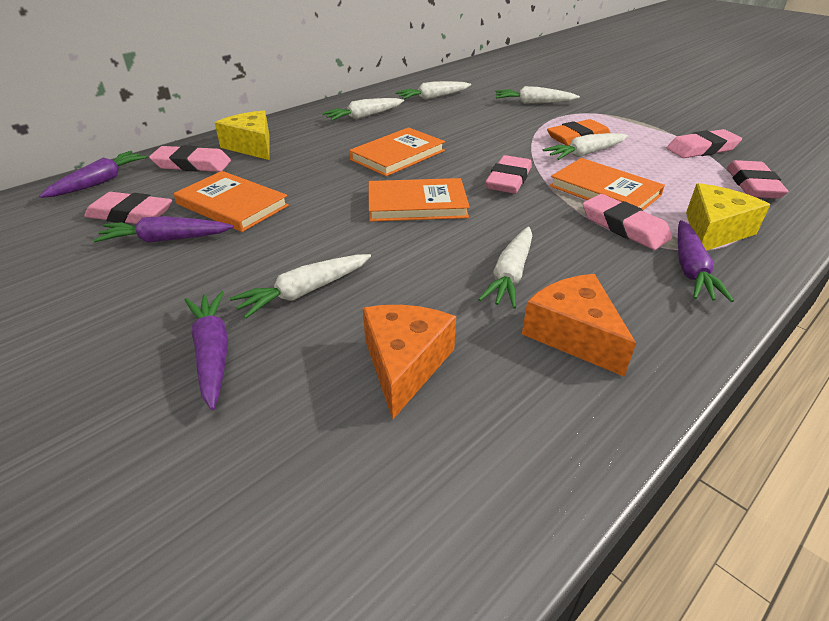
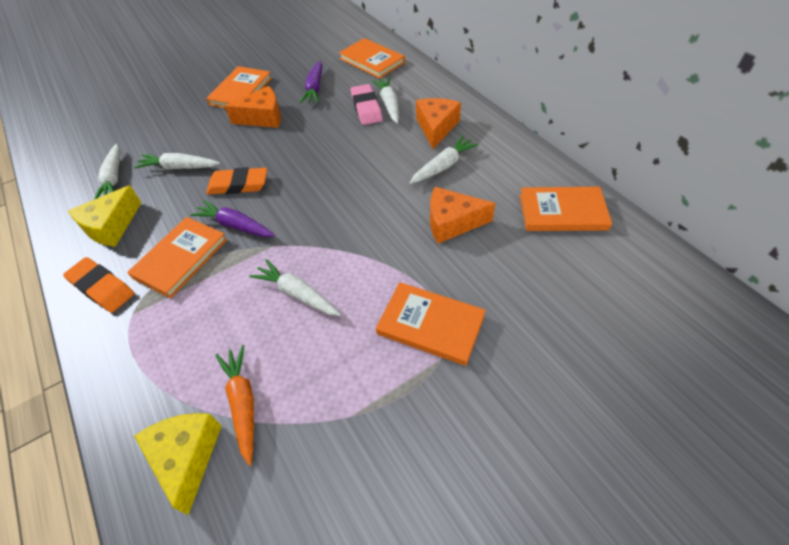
orange book: [174,171,289,232] [349,127,445,176] [369,178,470,222] [550,158,665,210] = 4 -> [127,217,227,299] [206,66,272,108] [339,38,405,79] [376,282,486,366] [520,187,612,231] = 5
orange carrot: none = 0 -> [215,345,254,466] = 1
orange cheese: [363,305,456,419] [522,274,636,377] = 2 -> [225,86,281,128] [416,98,461,149] [430,187,495,244] = 3
orange eraser: [547,119,610,146] = 1 -> [63,257,134,313] [206,167,267,194] = 2
pink eraser: [84,192,172,224] [149,145,231,172] [485,155,532,194] [583,194,672,250] [667,129,742,158] [727,160,789,199] = 6 -> [350,84,383,125] = 1
purple carrot: [39,151,148,198] [93,216,234,243] [184,291,228,410] [678,220,734,302] = 4 -> [190,200,275,237] [300,61,322,103] = 2
white carrot: [230,254,371,319] [322,98,404,121] [395,81,471,100] [478,227,532,309] [495,86,580,104] [543,133,628,160] = 6 -> [94,144,120,199] [134,153,220,170] [249,259,341,316] [372,77,399,124] [410,136,479,184] = 5

